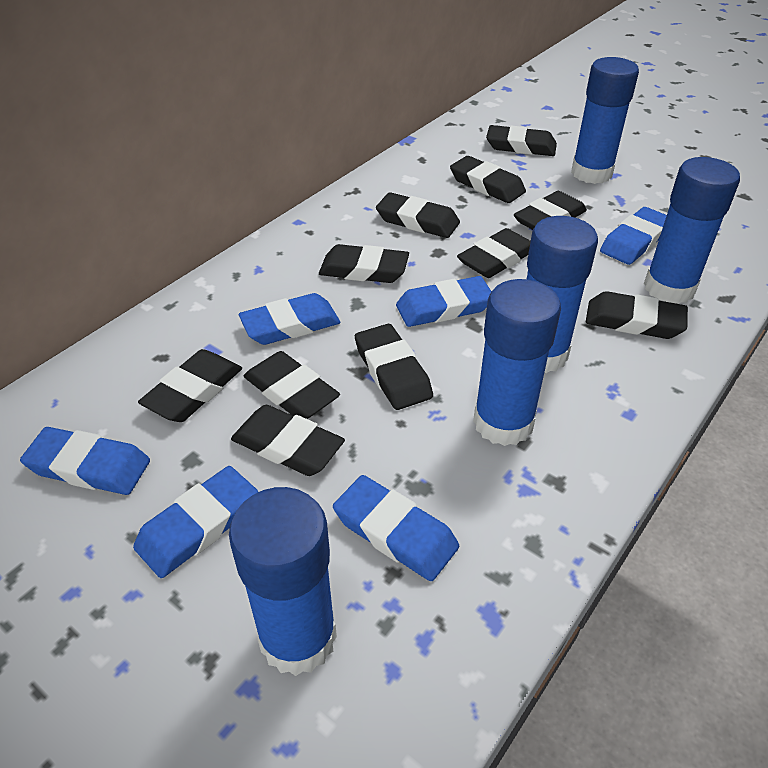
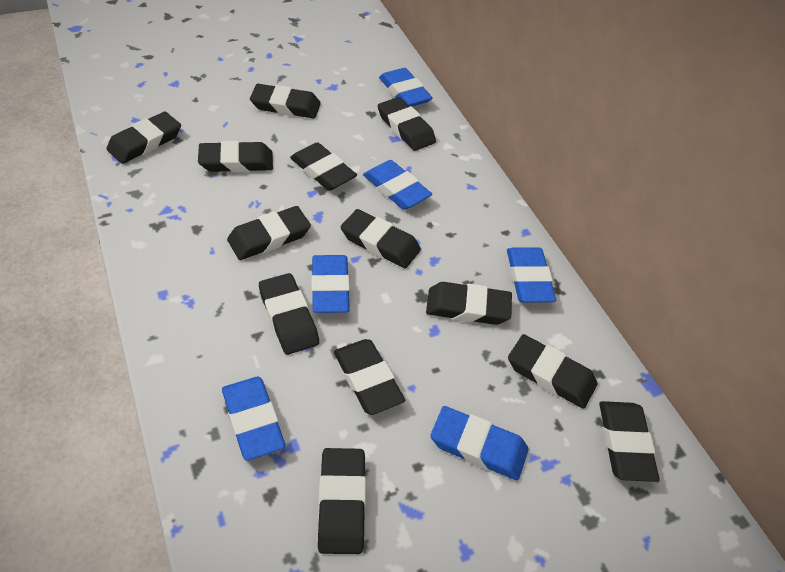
black eraser: [138,349,242,422] [231,405,345,476] [244,351,340,419] [319,244,409,283] [355,324,433,410] [376,192,460,238] [450,156,526,203] [457,228,531,278] [486,125,557,156] [514,191,587,230] [586,291,688,339] = 11 -> [106,112,181,164] [198,141,273,172] [227,206,311,260] [250,84,321,118] [259,273,319,355] [290,142,357,191] [318,448,366,554] [334,339,405,415] [341,209,421,268] [378,97,436,151] [426,282,512,325] [508,334,597,409] [599,401,660,482] = 13
blue glue stick: [229,487,337,676] [473,279,561,446] [527,216,598,373] [571,57,639,184] [644,157,740,304] = 5 -> none = 0

